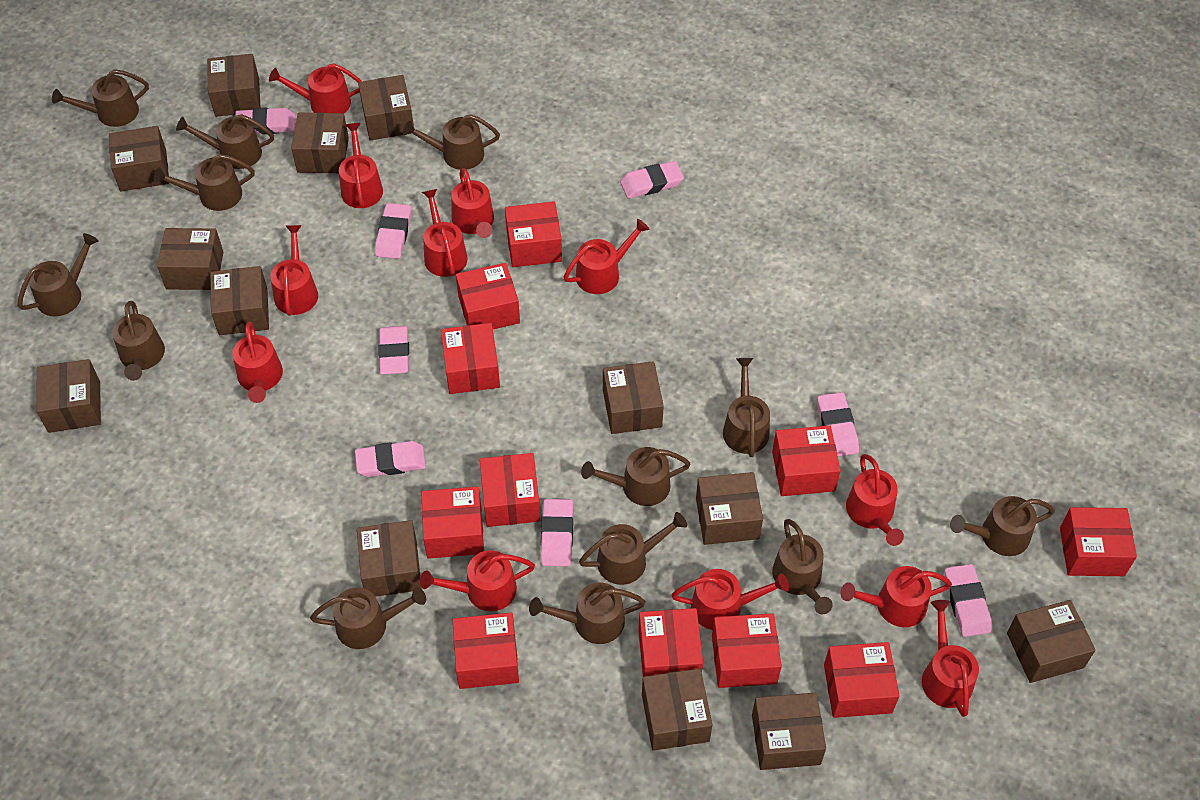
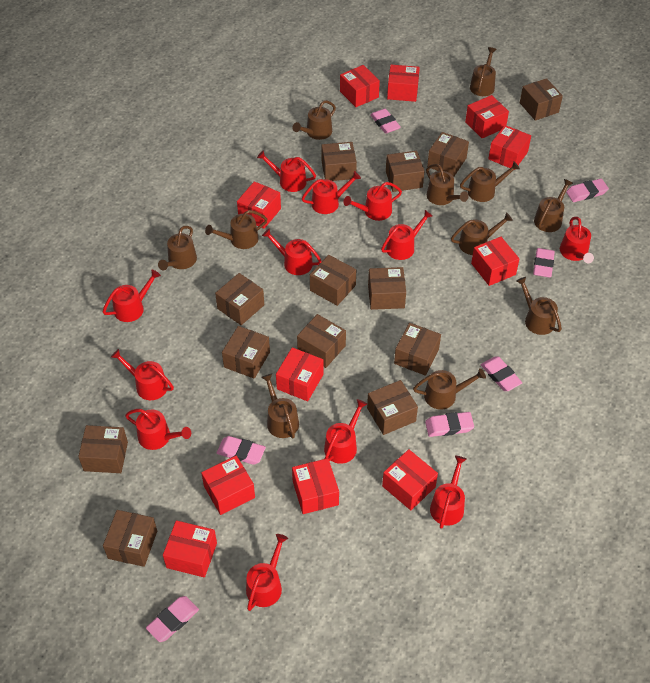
brown watering can: [18,233,98,316] [52,69,149,127] [112,301,165,381] [154,154,255,211] [176,114,274,169] [310,587,426,649] [403,114,500,170] [529,583,646,644] [579,512,687,585] [581,447,690,506] [723,358,770,457] [772,519,833,615] [950,496,1055,556] = 13 -> [158,226,197,271] [205,210,268,249] [261,374,299,438] [292,100,336,140] [413,368,486,410] [426,164,469,205] [451,212,513,255] [460,162,520,202] [470,47,497,96] [516,277,562,335] [534,179,573,232] = 11
pink eraser: [235,107,295,134] [355,441,426,477] [375,203,411,259] [379,326,409,375] [541,499,573,566] [620,161,684,199] [817,392,859,456] [945,564,992,637] = 8 -> [146,596,199,642] [217,436,266,465] [370,109,401,133] [425,412,474,437] [481,356,522,391] [533,248,555,278] [566,179,609,202] = 7

